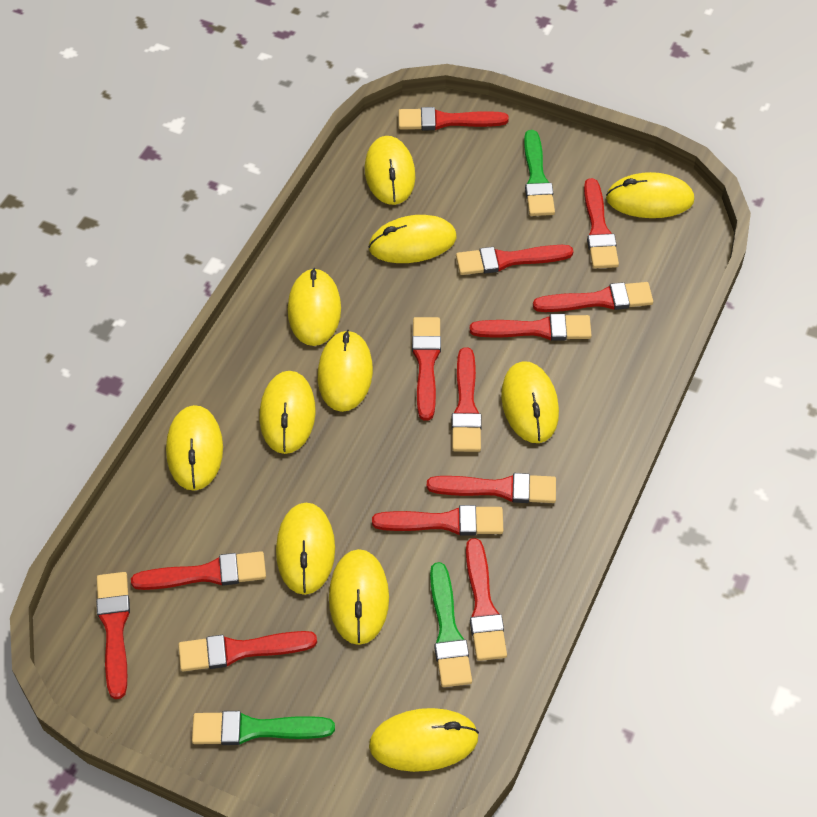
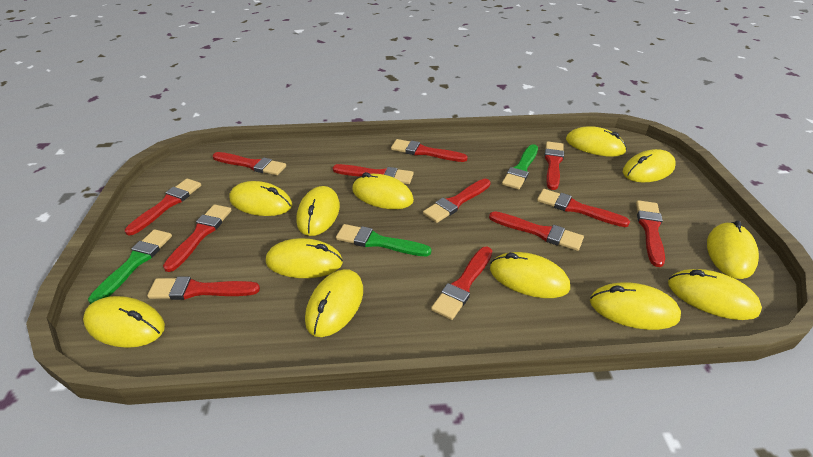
red brush: [96,572,130,699] [131,551,266,590] [178,631,317,672] [372,505,503,535] [398,107,509,130] [412,317,441,421] [427,473,556,503] [452,347,482,452] [456,245,573,275] [466,538,507,661] [470,314,592,341] [533,282,653,312] [584,178,619,269] = 13 -> [125,179,201,235] [147,277,260,300] [163,204,232,272] [213,152,286,175] [333,164,414,184] [391,139,468,162] [423,179,491,223] [431,247,492,320] [489,211,584,251] [537,189,630,227] [544,141,564,190] [636,200,665,267] = 12
yellow mouse: [166,405,223,491] [260,371,316,454] [276,503,335,595] [288,268,341,346] [318,330,373,412] [329,549,389,645] [365,136,415,205] [369,215,457,263] [369,708,479,772] [501,361,559,443] [606,172,694,218] = 11 -> [83,296,165,348] [229,181,292,216] [266,238,343,278] [296,186,340,236] [305,269,363,337] [352,172,414,209] [490,252,570,298] [566,126,627,157] [590,282,681,330] [622,149,676,182] [668,269,762,320] [707,221,759,279] = 12

